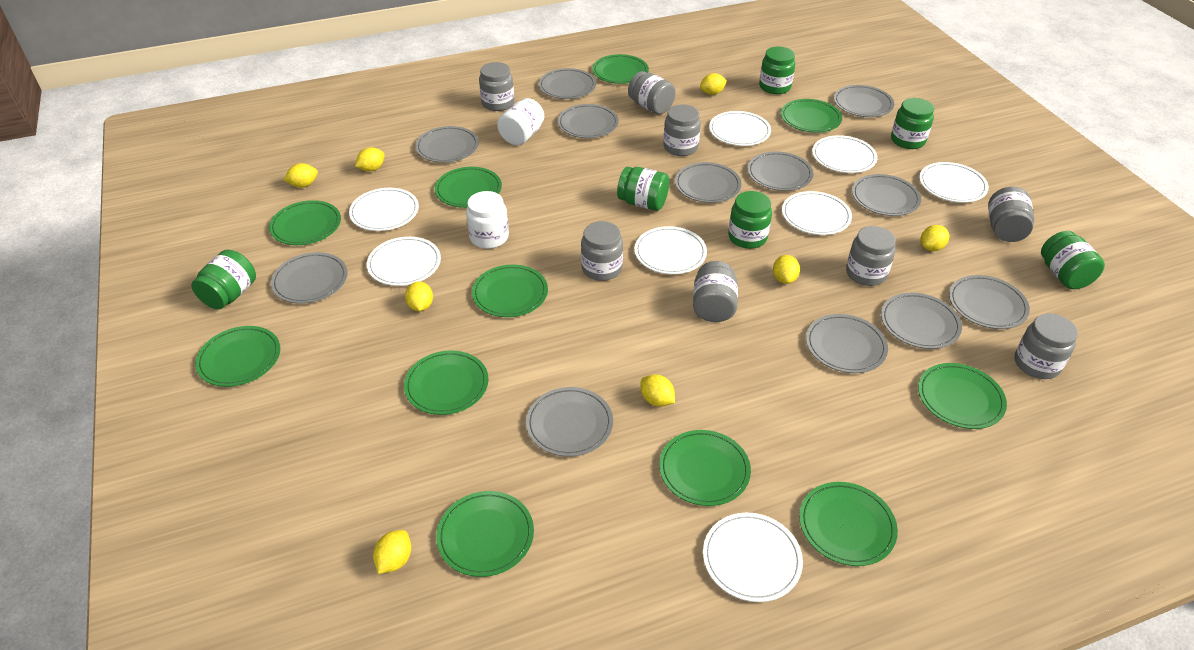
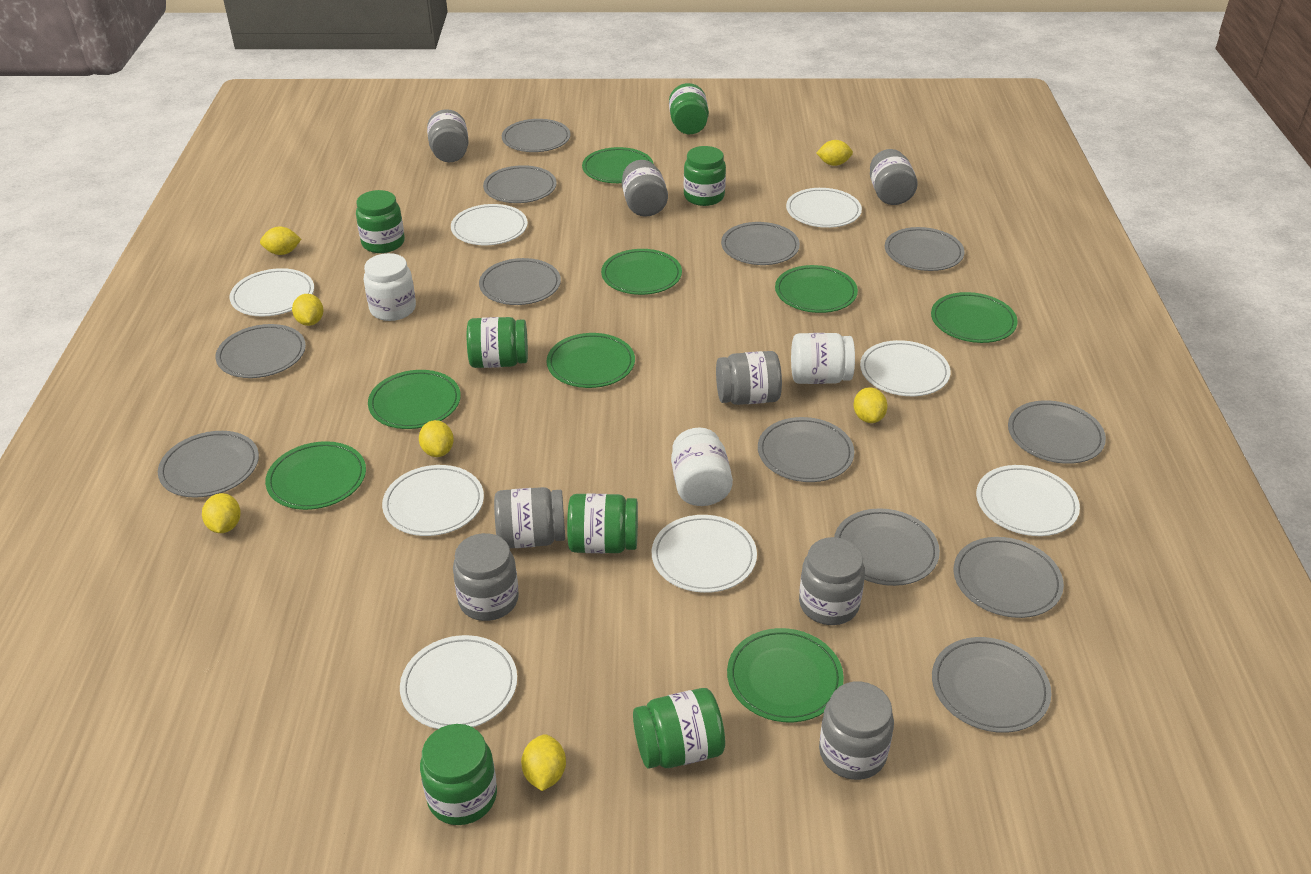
green jar: [191,250,256,310] [617,167,669,211] [728,191,772,249] [759,47,795,94] [891,98,934,149] [1041,231,1105,289] = 6 -> [356,190,405,253] [420,724,497,825] [467,317,528,368] [567,494,638,553] [633,688,725,769] [669,83,709,134] [684,146,726,206] = 7
green plate: [195,326,280,387] [269,200,341,245] [404,351,489,415] [435,167,502,208] [436,491,534,577] [472,264,548,317] [592,54,649,84] [659,430,751,506] [781,99,842,133] [799,482,898,566] [918,363,1007,429] = 11 -> [265,441,366,510] [368,370,461,429] [547,333,635,388] [582,147,653,183] [601,249,682,295] [727,628,844,722] [775,265,858,313] [931,292,1018,343] = 8
white jar: [466,191,509,249] [497,98,544,145] = 2 -> [364,253,416,321] [671,428,733,506] [791,333,855,384] = 3
yellow lemon: [283,163,318,188] [355,147,385,171] [373,530,411,574] [405,281,433,311] [641,374,675,407] [700,73,727,95] [773,255,800,284] [920,225,949,251] = 8 -> [202,493,241,533] [260,227,301,255] [292,294,323,326] [419,420,454,457] [521,734,566,791] [816,140,853,166] [854,387,887,423] = 7

